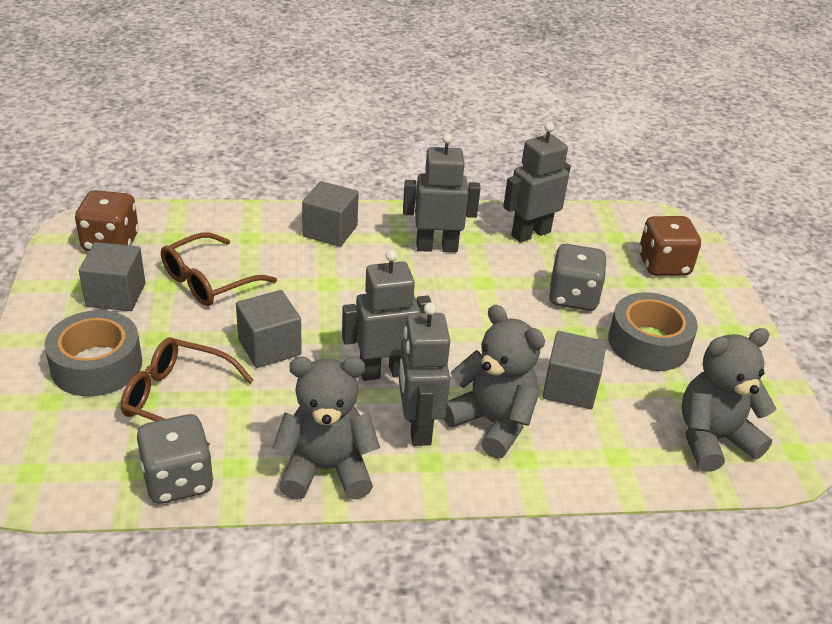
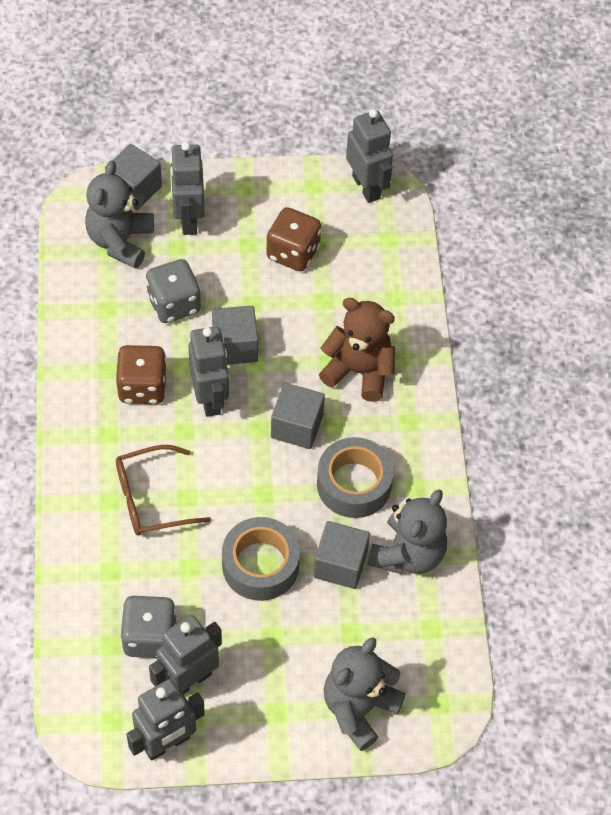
brown glasses: [121,337,254,446] [161,232,277,306] = 2 -> [116,445,211,536] = 1
brown teddy bear: none = 0 -> [319,298,395,402] = 1
grey robot: [342,250,431,381] [399,302,450,446] [403,134,481,252] [503,122,571,243] = 4 -> [127,679,205,761] [149,615,222,694] [170,142,205,235] [188,326,229,417] [346,109,393,203] = 5

